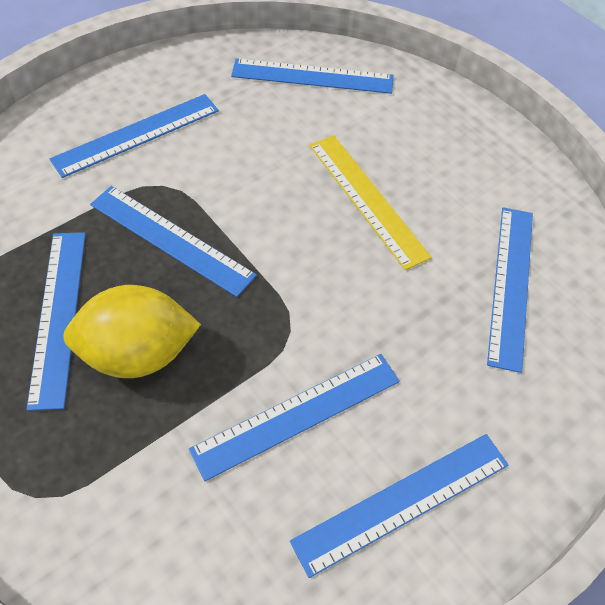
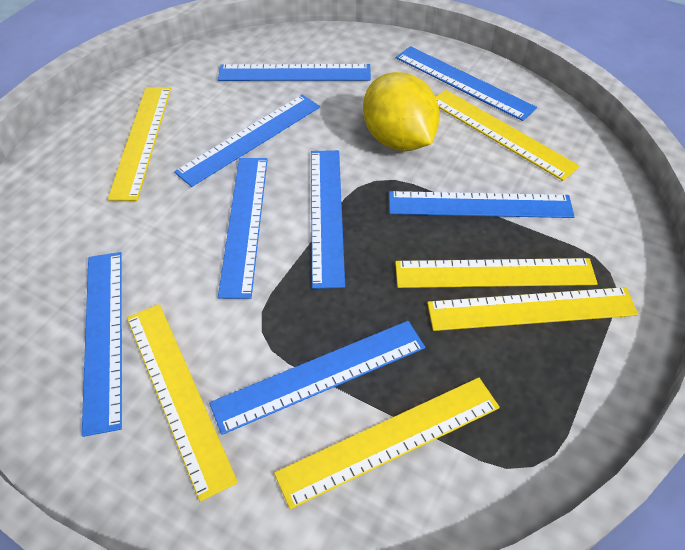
blue ruler: [26,232,86,411] [50,94,219,178] [90,186,257,297] [189,354,400,481] [231,58,394,94] [290,434,508,578] [487,207,533,373] = 7 -> [82,252,122,437] [174,95,320,187] [209,321,425,435] [218,64,371,81] [218,158,268,299] [311,150,345,289] [389,191,575,218] [396,46,537,121] = 8
yellow ruler: [310,135,432,270] = 1 -> [108,87,171,201] [127,304,238,502] [274,377,500,509] [395,258,598,288] [427,287,638,331] [436,90,579,181] = 6

